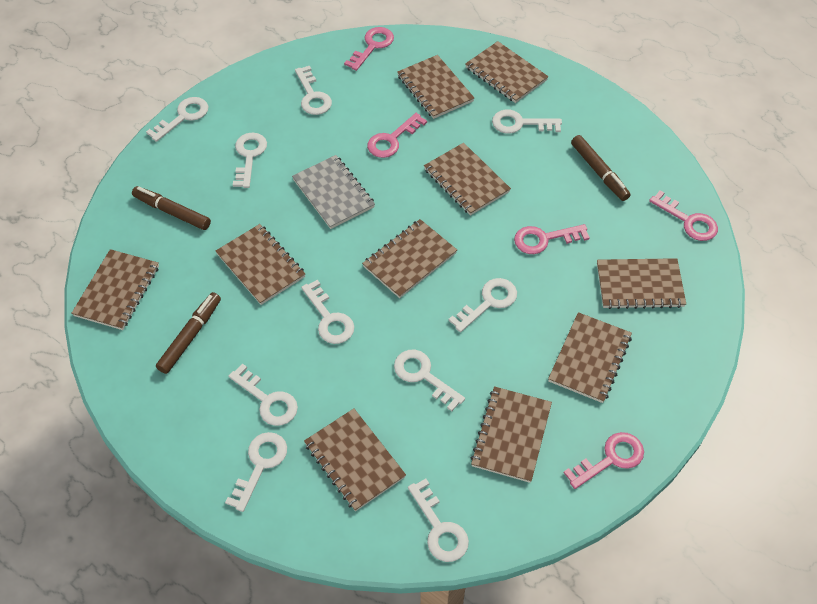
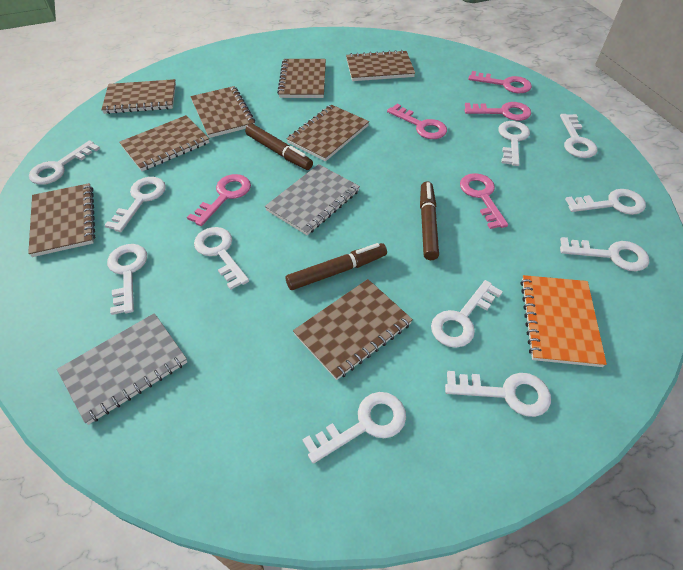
brown notebook: [71,249,159,330] [216,224,305,305] [304,408,406,511] [362,219,457,298] [397,55,474,119] [424,143,511,216] [465,41,548,103] [471,386,552,483] [548,312,632,403] [597,258,686,309] = 10 -> [28,183,95,257] [101,79,176,114] [119,115,209,171] [190,86,255,138] [277,59,326,98] [287,105,369,161] [293,279,413,380] [346,50,415,81] = 8
grey notebook: [292,155,375,229] = 1 -> [57,313,187,425] [265,164,360,235] = 2
orange notebook: none = 0 -> [520,275,607,367] = 1
white key: [146,97,208,142] [225,432,287,512] [228,364,298,426] [233,132,267,188] [295,66,332,115] [301,280,354,344] [394,350,465,411] [408,479,469,562] [448,278,517,332] [492,110,562,134] = 10 -> [29,140,100,185] [104,177,166,232] [107,244,147,315] [194,227,249,290] [302,392,406,464] [431,280,503,348] [445,371,551,417] [498,121,530,166] [560,114,597,158] [560,237,649,271] [565,189,646,215] = 11

